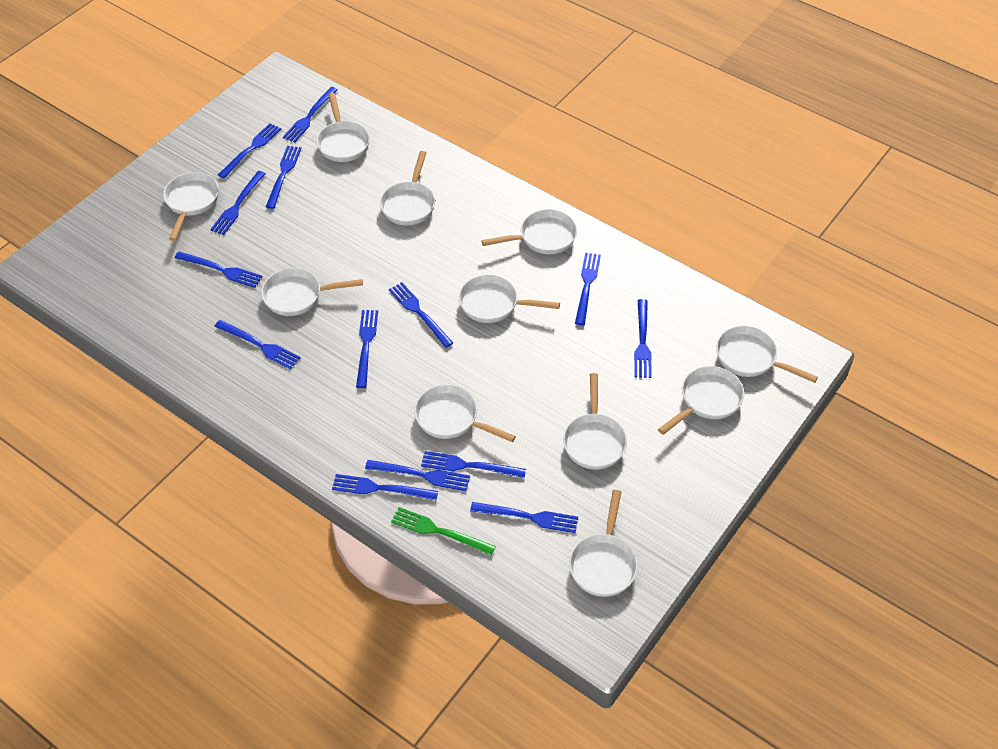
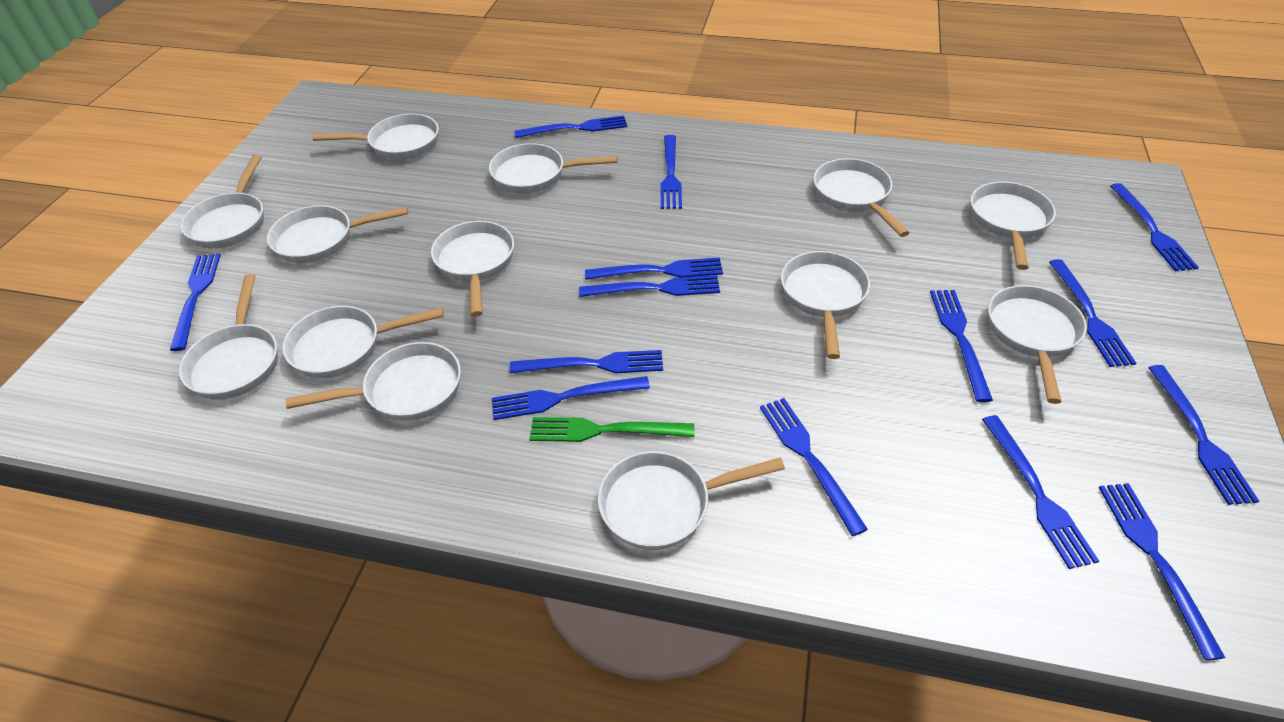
white pan: [163,172,219,241] [261,268,363,316] [316,93,370,162] [380,151,435,226] [414,385,516,442] [459,275,560,323] [481,209,577,254] [563,373,627,470] [569,490,638,597] [658,366,744,435] [716,326,818,383] = 11 -> [179,274,278,400] [181,155,264,248] [267,205,409,263] [282,306,444,378] [286,342,461,421] [312,114,439,160] [431,221,514,317] [489,143,618,194] [598,451,785,550] [781,251,870,359] [813,158,909,237] [970,182,1056,270] [988,285,1087,404] = 13

